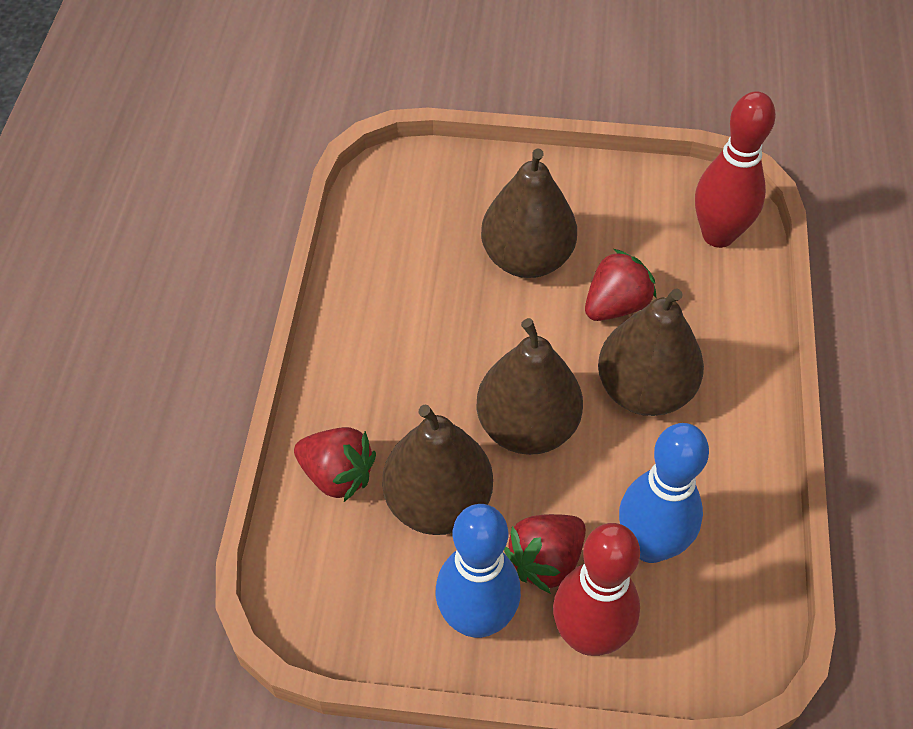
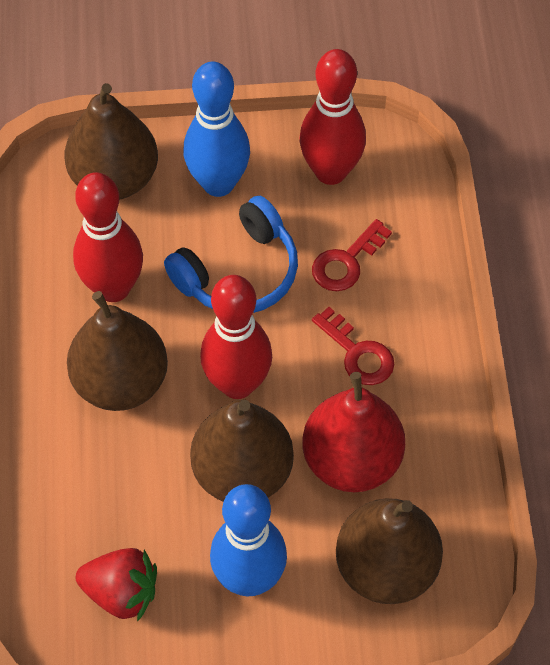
blue headphones: none = 0 -> [164,196,298,313] = 1
red bowling pin: [553,523,640,656] [695,92,776,248] = 2 -> [73,172,143,302] [200,275,272,399] [299,49,366,185] = 3
red key: none = 0 -> [312,219,392,291] [312,307,394,385] = 2
red pear: none = 0 -> [302,372,405,492] = 1
red strawberry: [294,427,376,502] [504,514,586,594] [585,249,657,321] = 3 -> [76,548,157,622] = 1

